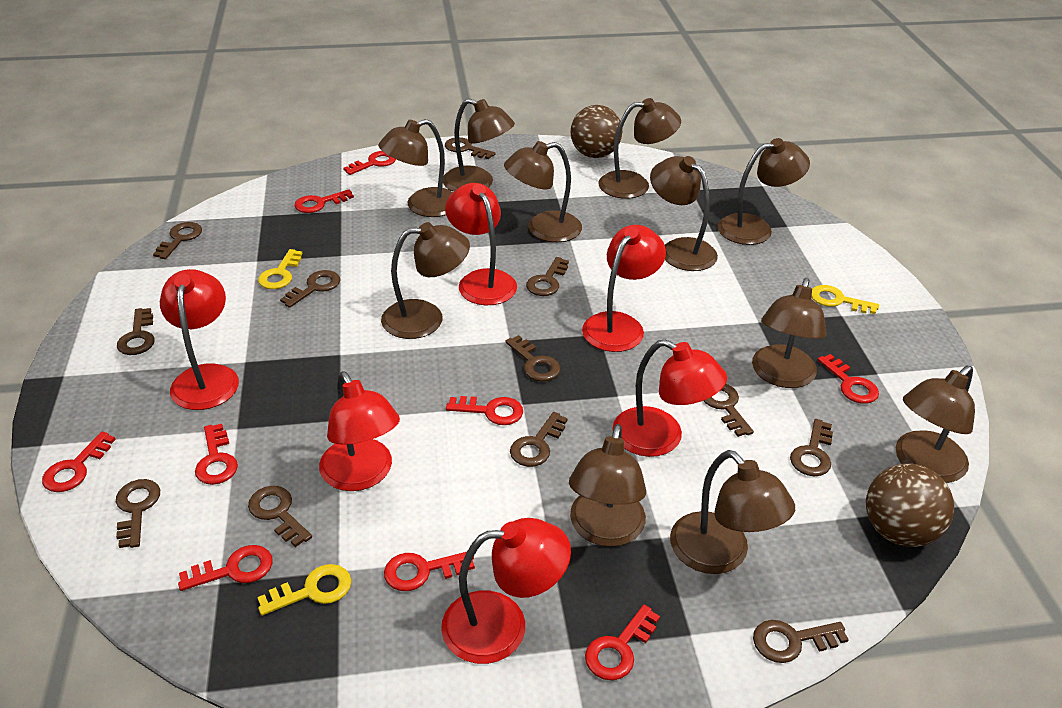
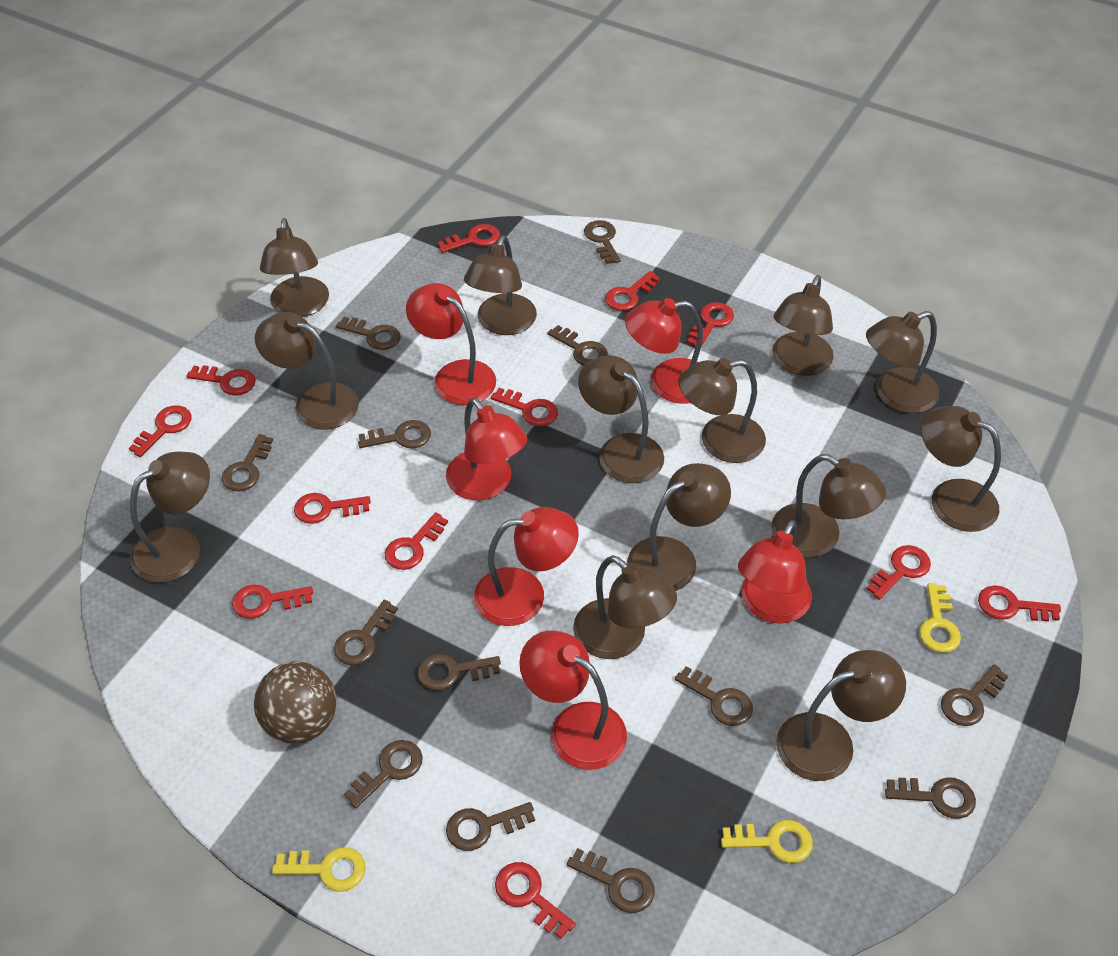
brown ball: [570,105,622,158] [866,463,954,547] = 2 -> [254,661,337,744] = 1
brown key: [116,479,160,548] [117,308,155,355] [153,222,202,259] [248,486,312,547] [280,270,340,308] [445,137,496,159] [505,335,560,381] [510,412,568,467] [526,257,569,296] [703,384,754,437] [753,620,849,663] [790,419,833,476] = 12 -> [222,434,273,491] [334,600,398,665] [336,317,401,350] [344,740,423,809] [358,420,431,448] [418,654,501,691] [446,802,535,851] [547,325,608,366] [566,848,655,913] [584,220,620,264] [675,666,753,726] [885,777,976,819] [941,664,1009,726] = 13
brown lamp: [378,119,453,217] [381,222,470,339] [443,98,515,192] [504,141,582,242] [569,424,646,547] [598,98,681,199] [650,156,718,271] [670,450,795,574] [717,138,810,245] [752,278,827,388] [896,366,975,483] = 11 -> [130,452,210,583] [255,312,359,430] [260,218,329,317] [464,235,537,335] [573,555,677,659] [578,356,664,483] [627,463,731,591] [678,358,766,463] [771,454,886,557] [772,275,834,376] [776,650,906,781] [866,311,939,413] [921,406,1001,532] = 13
red key: [42,431,116,492] [178,545,273,591] [195,424,238,485] [294,189,354,213] [343,151,396,175] [384,552,475,591] [446,396,523,425] [585,605,660,681] [817,354,879,404] = 9 -> [129,405,192,457] [186,365,256,396] [232,585,313,619] [294,493,371,524] [385,512,448,570] [438,224,500,253] [491,388,558,427] [495,862,576,939] [605,271,660,311] [687,302,734,347] [866,545,931,600] [978,585,1061,622] = 12

